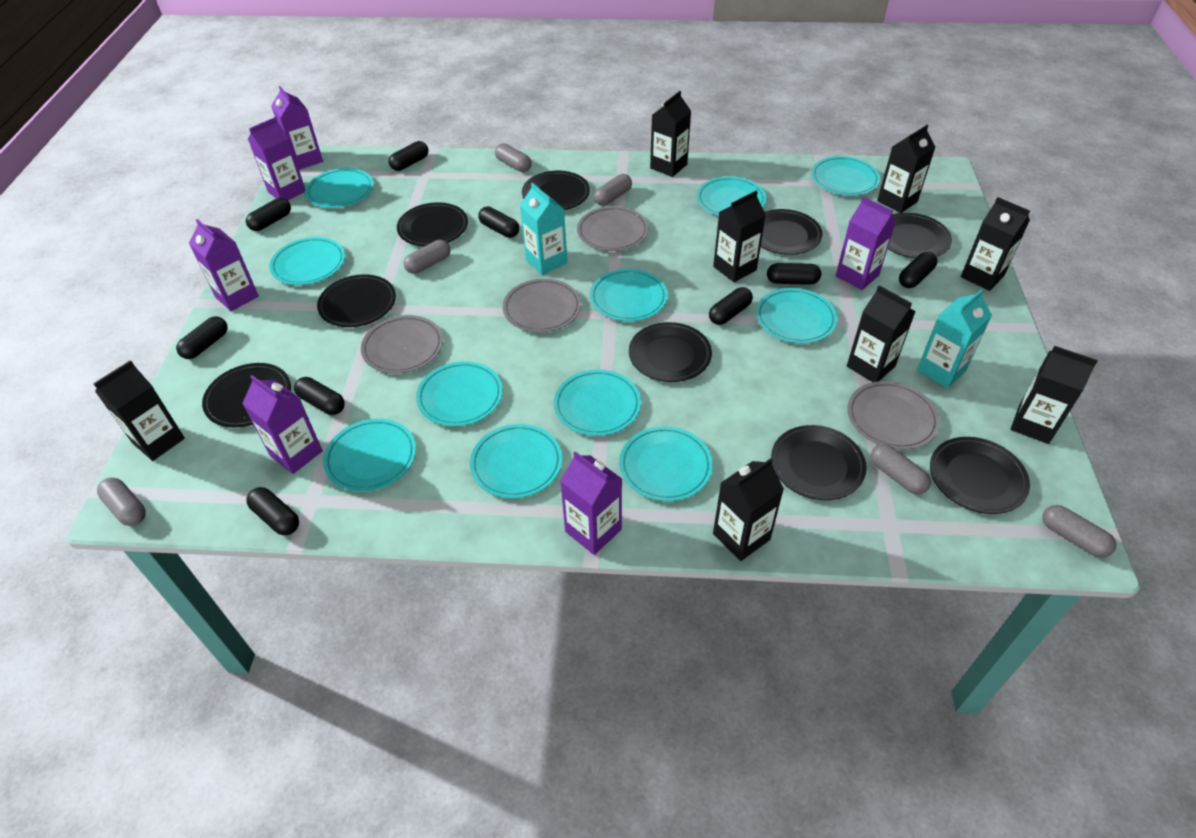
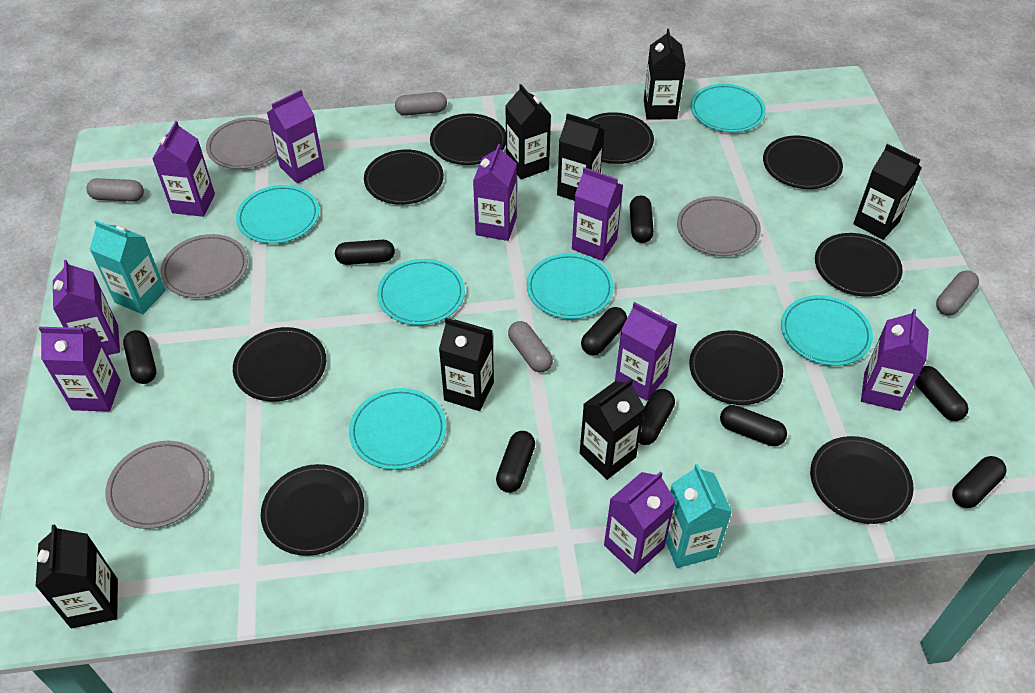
black carton: [93,360,185,461] [650,91,691,177] [713,191,766,282] [713,458,784,561] [847,285,916,382] [877,125,936,213] [961,197,1030,291] [1010,346,1098,444] = 8 -> [35,524,118,628] [439,318,494,411] [505,84,551,179] [557,113,604,201] [580,379,645,480] [644,29,686,120] [853,144,922,240] = 7
grey capsule: [97,477,146,526] [404,240,451,274] [495,143,531,172] [594,174,632,206] [871,444,931,495] [1042,505,1116,558] = 6 -> [86,178,144,202] [395,92,447,116] [508,321,553,372] [936,270,979,315] = 4
purple carton: [189,219,259,311] [242,375,323,474] [248,117,305,201] [271,86,323,170] [560,451,622,555] [836,197,896,290] = 6 -> [39,327,121,412] [53,260,120,355] [152,121,215,217] [267,90,324,184] [473,144,517,241] [572,167,623,261] [604,471,676,574] [615,302,677,401] [861,309,929,411] = 9
turquoise plate: [269,237,345,285] [305,168,374,208] [323,419,416,492] [416,361,503,426] [470,424,562,498] [554,370,641,436] [590,269,668,321] [619,426,713,501] [697,176,766,216] [756,288,837,344] [811,156,880,196] = 11 -> [236,185,319,244] [349,388,446,470] [377,259,465,325] [527,253,614,319] [690,84,766,132] [781,295,873,366] = 6

